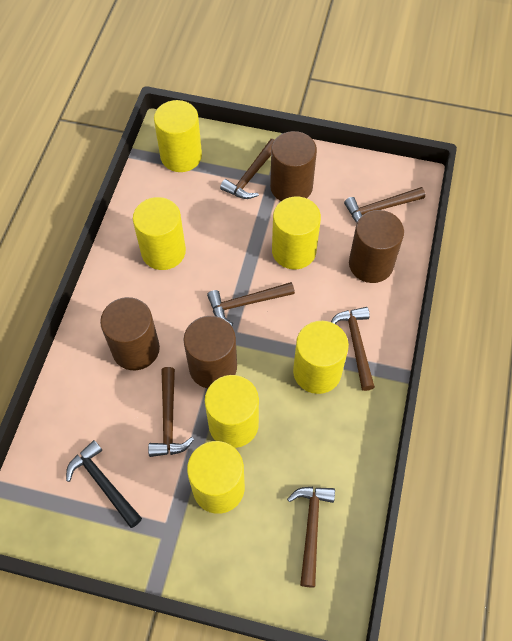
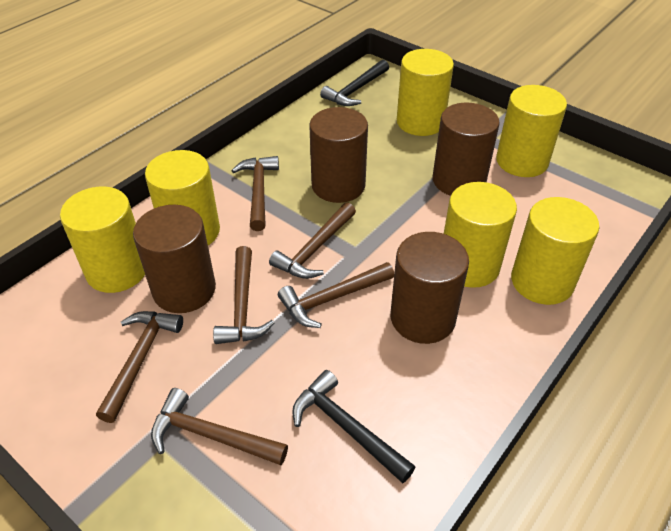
black hammer: [66,440,142,528] = 1 -> [292,370,415,483] [320,60,389,106] = 2

